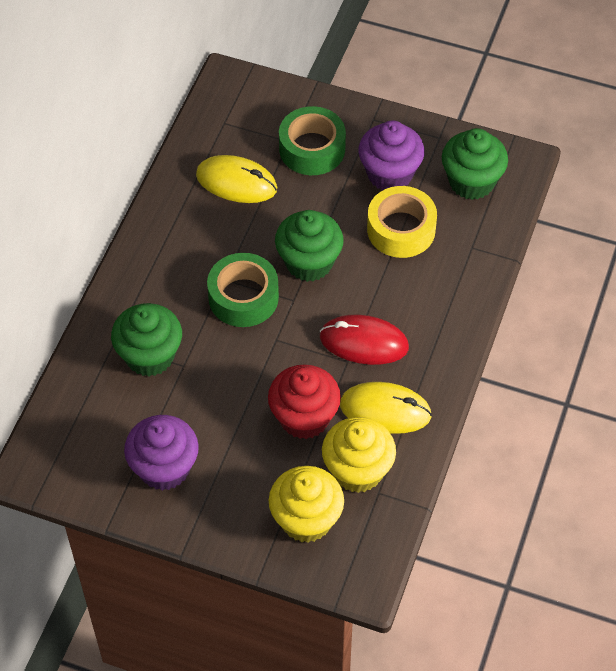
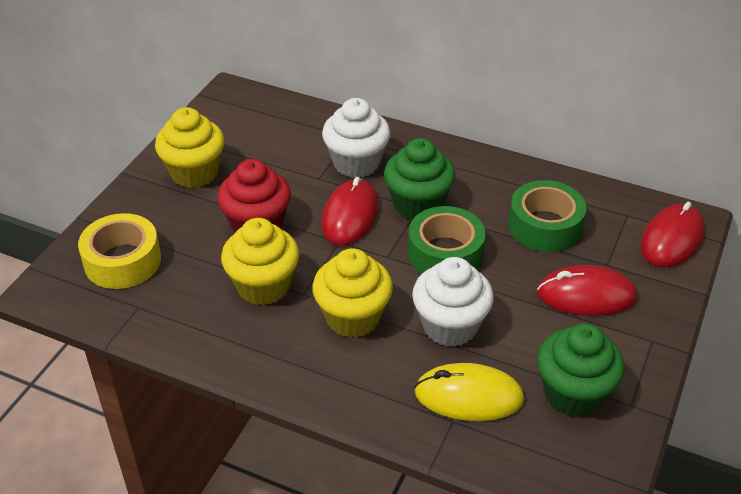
green cupcake: [111,303,182,376] [275,210,344,282] [442,128,508,200] = 3 -> [384,138,456,220] [537,323,624,417] = 2
purple cupcake: [124,415,199,491] [358,120,425,191] = 2 -> none = 0
red mouse: [319,315,409,365] = 1 -> [321,177,379,246] [537,265,637,316] [641,202,705,267] = 3
white cupcake: none = 0 -> [322,98,390,178] [412,257,494,347] = 2
yellow cupcake: [269,466,344,543] [322,417,396,493] = 2 -> [155,107,225,188] [221,218,299,305] [312,248,393,338] = 3
yellow mouse: [196,155,277,203] [340,382,432,434] = 2 -> [414,363,524,421] = 1

